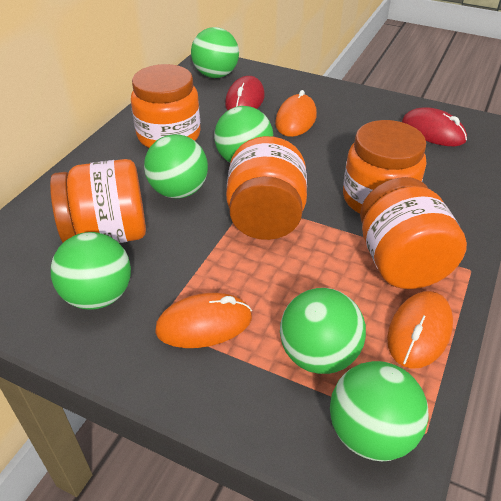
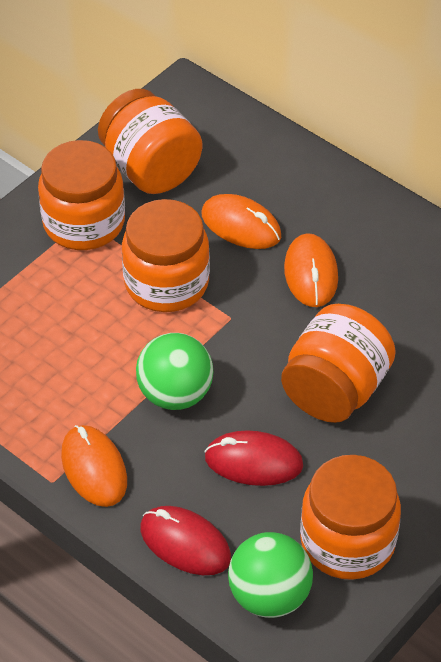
green ball: [51,232,131,309] [144,134,208,198] [191,27,239,78] [214,106,273,163] [280,288,366,374] [330,361,429,461] = 6 -> [136,333,213,410] [228,532,313,618] = 2

